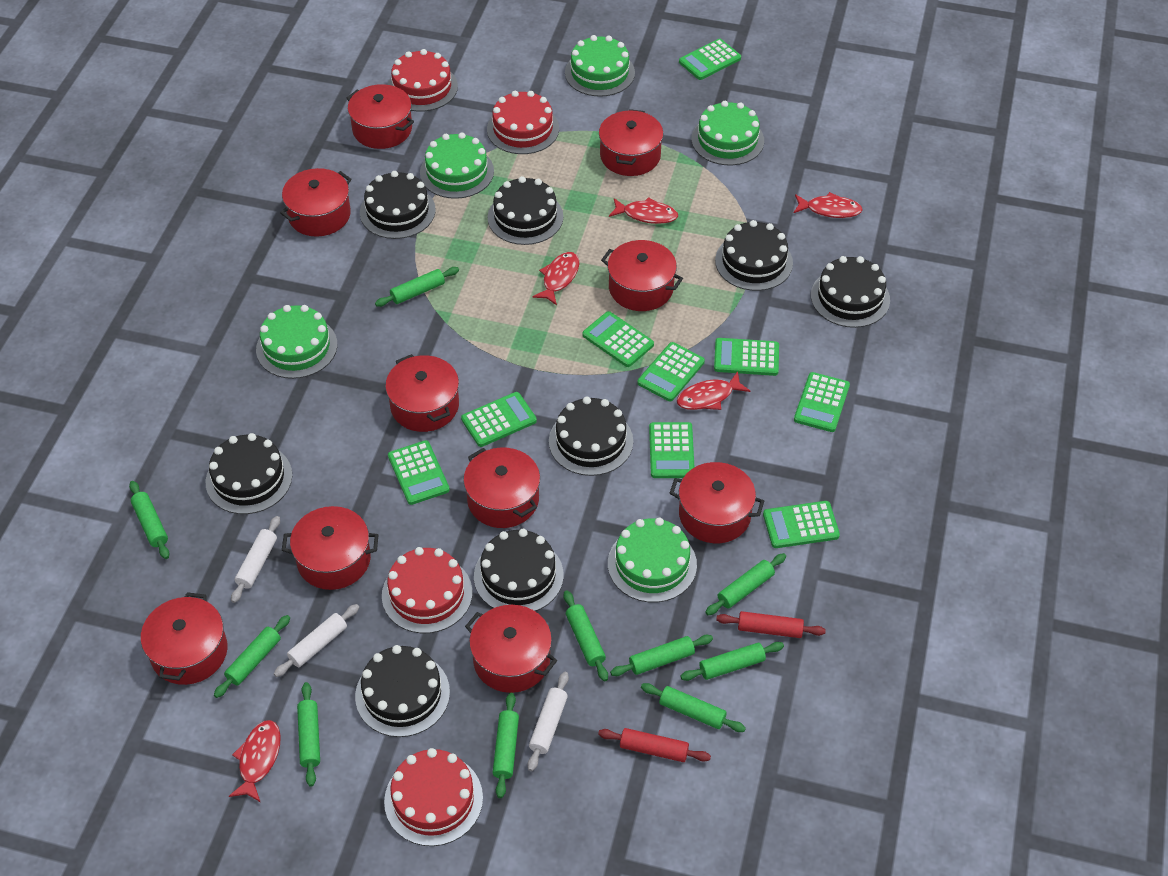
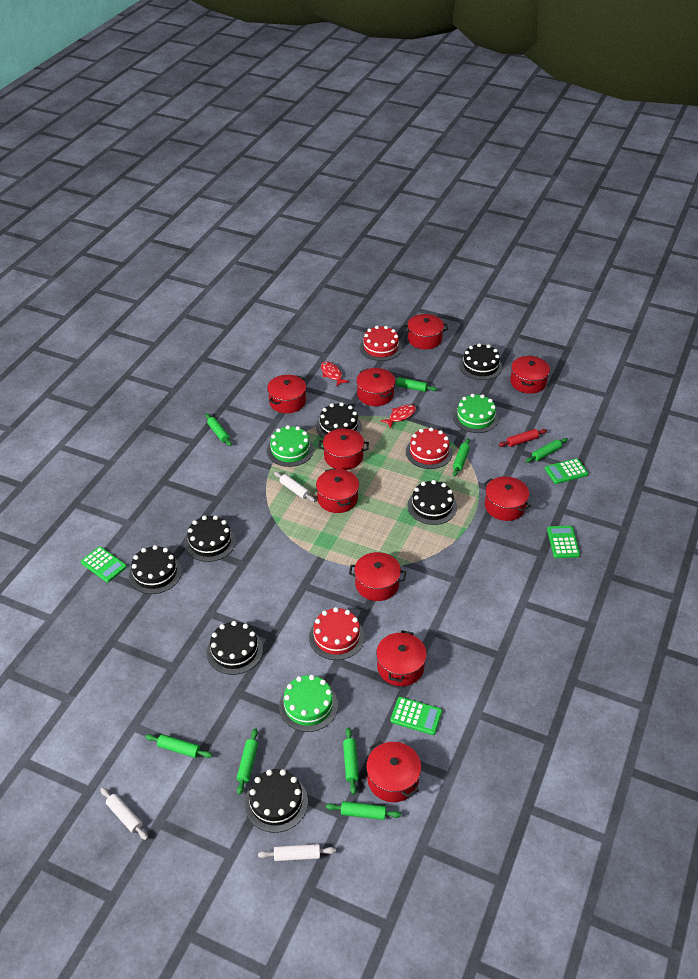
black cake: [206,433,292,514] [355,645,450,737] [360,171,436,239] [474,529,564,611] [488,176,563,245] [549,397,633,476] [715,220,793,291] [811,256,890,328] = 8 -> [129,545,182,594] [184,515,236,562] [206,621,263,675] [245,769,308,833] [316,402,362,439] [408,480,457,525] [459,343,502,380] = 7
green cake: [256,305,337,379] [420,132,494,199] [565,35,635,97] [608,518,697,603] [692,101,764,165] = 5 -> [267,425,314,467] [279,675,338,732] [453,394,499,433] = 3
green calculator: [388,440,450,505] [461,392,537,447] [582,311,654,367] [637,342,705,402] [649,422,695,478] [679,39,741,80] [714,338,779,376] [763,501,840,548] [794,372,850,432] = 9 -> [81,547,127,582] [390,697,442,735] [545,458,589,484] [547,526,580,558] = 4
green rolling pin: [129,481,170,559] [214,615,290,698] [297,682,320,787] [375,267,459,307] [493,693,519,798] [564,590,608,681] [610,635,713,676] [641,683,746,732] [680,642,784,681] [705,553,786,615] = 10 -> [145,734,212,758] [205,413,232,446] [237,728,258,795] [326,801,401,820] [343,727,359,794] [395,377,437,392] [453,438,470,477] [526,438,568,463] = 8
red cake: [382,547,472,633] [384,748,483,846] [387,49,458,112] [487,91,559,154] = 4 -> [309,607,365,660] [360,326,402,361] [406,427,453,469] = 3
red fish: [229,720,281,803] [532,252,579,305] [609,197,678,224] [677,371,750,410] [794,192,863,218] = 5 -> [321,361,349,387] [380,404,416,428] = 2
red rolling pin: [598,728,711,762] [716,611,826,638] = 2 -> [499,429,547,447] = 1

